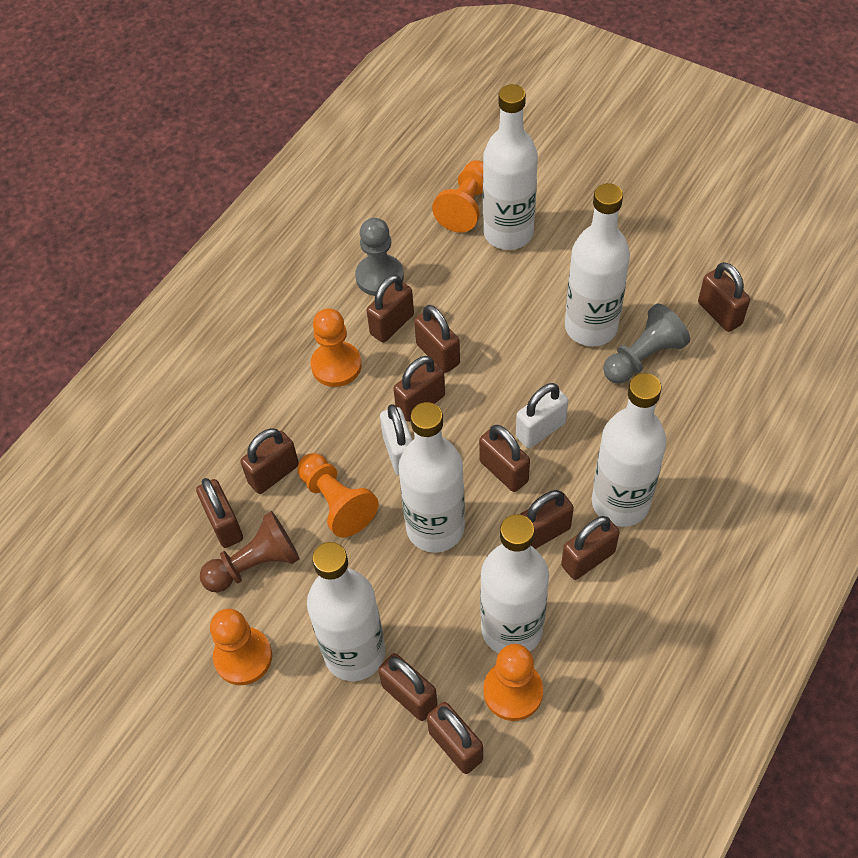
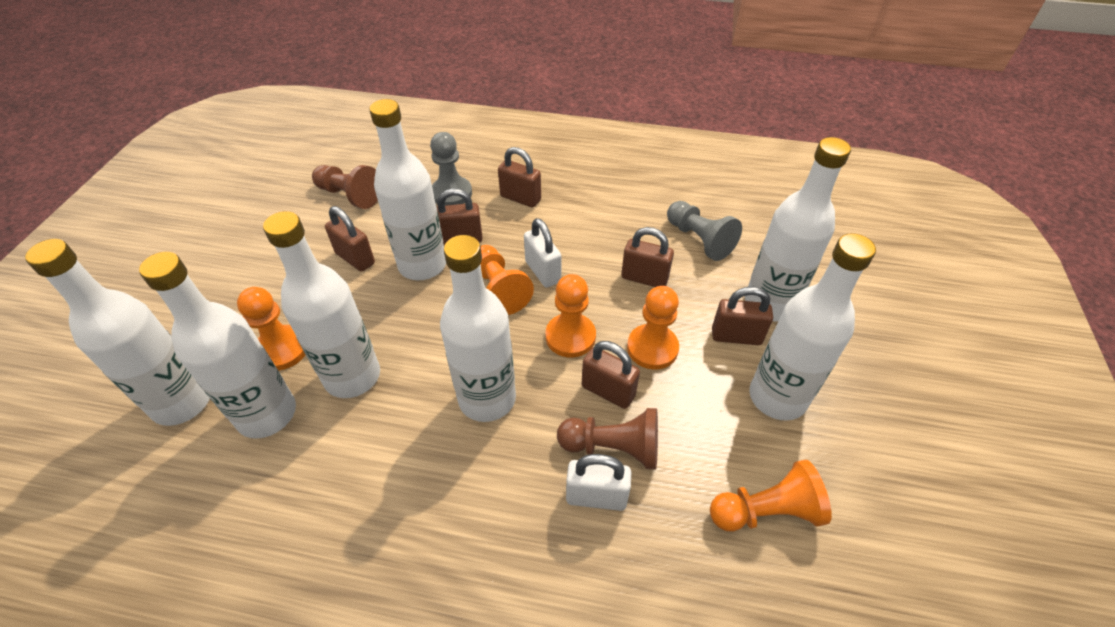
brown padlock: [196,478,243,548] [240,428,299,494] [367,275,414,343] [378,653,438,721] [393,356,445,422] [414,305,460,373] [427,702,483,774] [479,425,530,492] [520,490,574,549] [561,516,620,580] [698,262,750,332] = 11 -> [325,206,375,272] [437,188,483,246] [498,147,541,208] [582,341,640,409] [621,227,674,287] [712,287,773,345] = 6
brown pawn: [200,511,300,593] = 1 -> [312,165,378,209] [557,408,658,469] = 2
white bottle: [307,542,385,681] [398,402,465,553] [480,514,549,654] [483,84,538,250] [565,183,630,346] [592,373,667,527] = 6 -> [25,239,210,426] [139,252,296,439] [263,211,380,398] [369,99,446,280] [440,235,516,422] [745,137,851,321] [749,233,876,421] = 7

